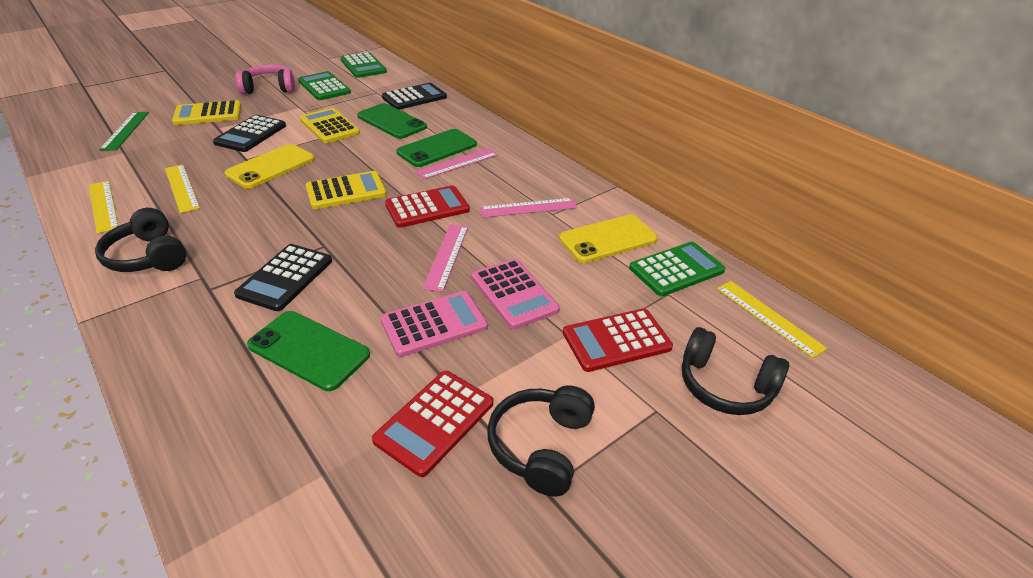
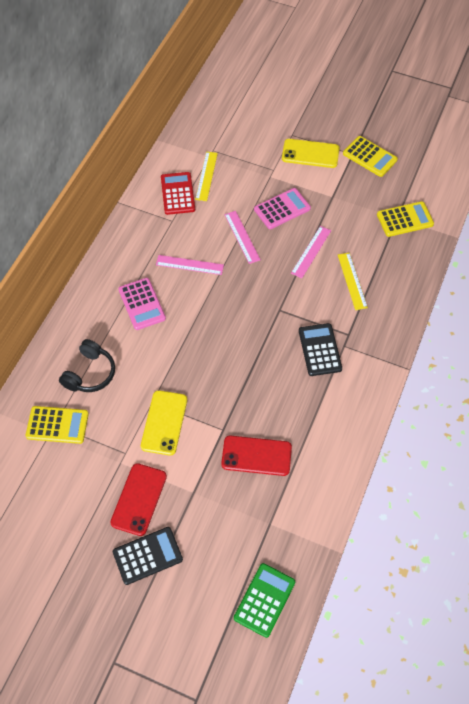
black calculator: [213,115,286,152] [234,244,332,311] [382,83,447,110] = 3 -> [113,527,183,585] [299,323,342,376] = 2
black headphones: [95,208,187,272] [487,385,595,497] [682,327,789,415] = 3 -> [59,339,115,392] = 1
green calculator: [298,71,351,100] [341,52,387,78] [629,242,725,296] = 3 -> [234,563,295,638] = 1
green phone: [247,311,370,391] [357,103,427,139] [396,129,477,167] = 3 -> none = 0
green ruler: [99,112,149,150] = 1 -> none = 0
pink headphones: [235,64,295,94] = 1 -> none = 0
red calculator: [372,371,493,477] [385,185,470,228] [563,309,673,372] = 3 -> [161,172,195,215] = 1
red phone: none = 0 -> [110,463,167,536] [221,435,292,476] = 2
yellow ruler: [89,180,118,234] [165,164,200,213] [717,281,827,358] = 3 -> [195,151,218,201] [338,253,368,310] = 2

